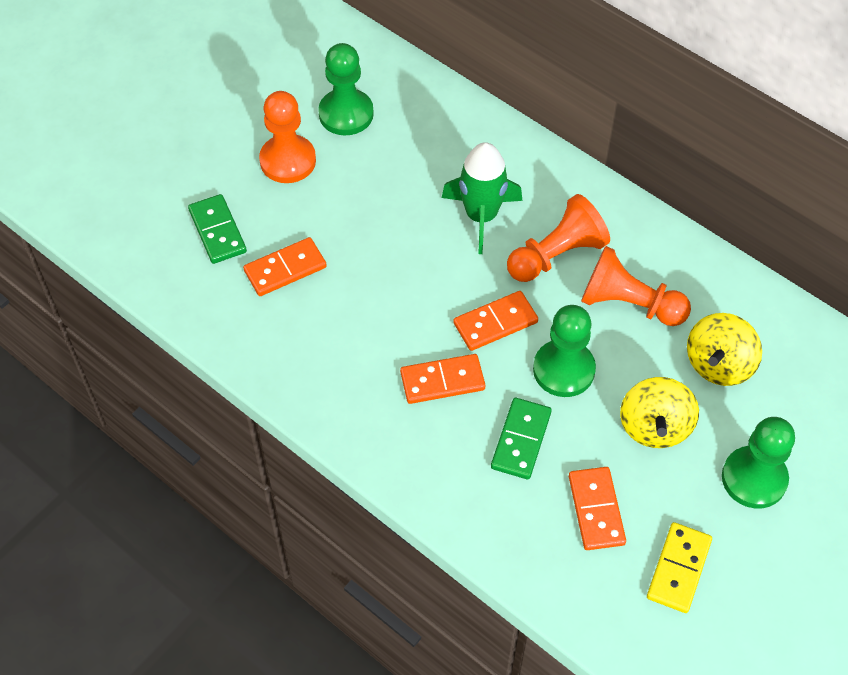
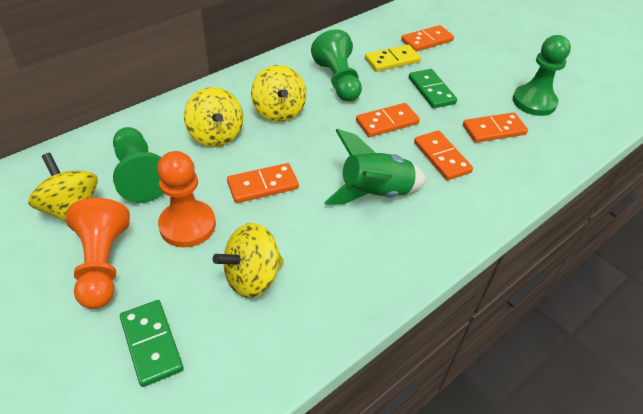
orange domino: [243,237,327,296] [400,354,485,404] [453,291,538,351] [569,467,626,550] = 4 -> [227,163,299,203] [356,103,420,137] [401,25,454,52] [414,130,473,180] [463,112,528,143] = 5
orange pawn: [259,91,316,183] [507,194,610,282] [581,246,691,326] = 3 -> [66,198,130,309] [157,151,216,247] = 2
yellow spinning top: [620,377,699,448] [687,313,762,386] = 2 -> [28,153,98,222] [184,87,243,147] [213,223,284,298] [251,65,306,122] = 4

